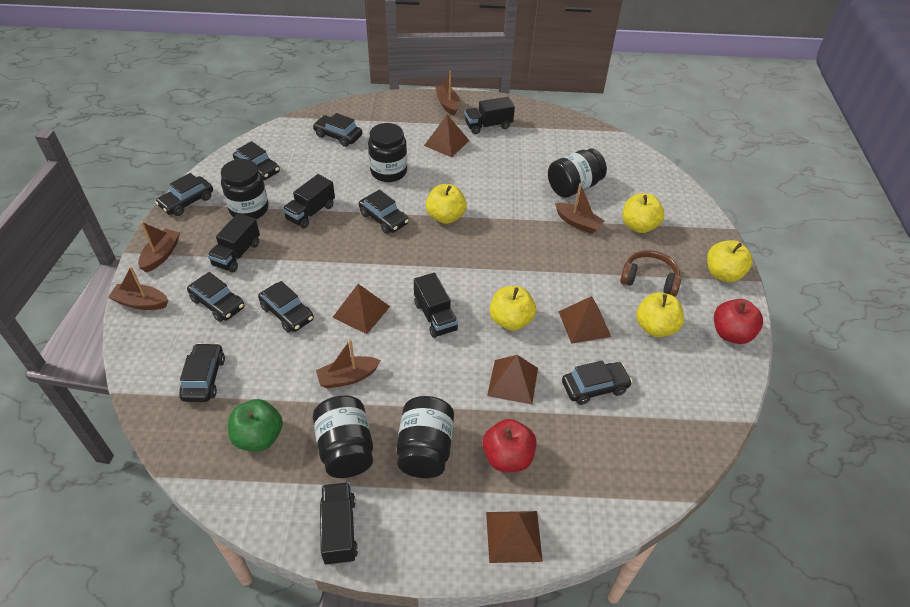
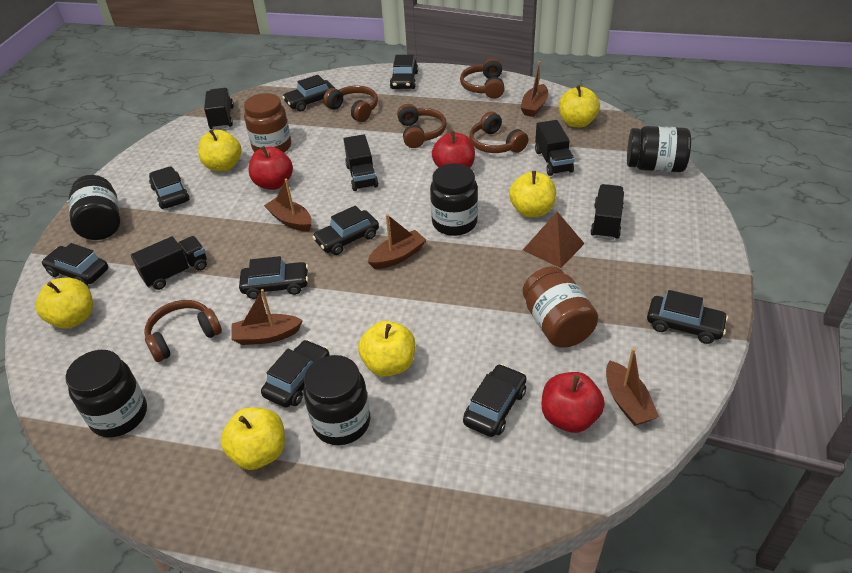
black car: [155,173,213,216] [179,343,225,402] [187,272,244,322] [233,141,280,180] [258,281,314,333] [313,113,362,147] [359,190,409,234] [562,360,632,405] = 8 -> [42,243,108,286] [149,167,190,209] [239,256,308,299] [261,340,330,408] [282,75,335,112] [313,205,379,255] [390,55,418,89] [463,364,527,437] [647,290,728,344] = 9
brown headphones: [620,250,682,297] = 1 -> [144,300,222,362] [323,86,378,122] [397,104,447,148] [460,58,505,99] [469,111,528,153] = 5
brown jar: none = 0 -> [244,93,291,153] [523,266,599,348] = 2
brown pyramid: [332,284,390,334] [424,115,470,157] [486,511,543,563] [487,355,538,405] [558,296,611,344] = 5 -> [523,212,585,268] = 1
green apple: [228,399,283,451] = 1 -> none = 0
red apple: [483,419,536,472] [714,299,763,344] = 2 -> [249,146,293,190] [432,131,475,168] [542,372,605,433] = 3
yellow apple: [426,184,467,224] [490,286,536,331] [622,193,664,233] [636,292,684,337] [707,240,753,282] = 5 -> [36,278,93,328] [198,129,241,171] [221,407,285,470] [358,321,415,377] [509,171,556,217] [559,85,600,128] = 6

